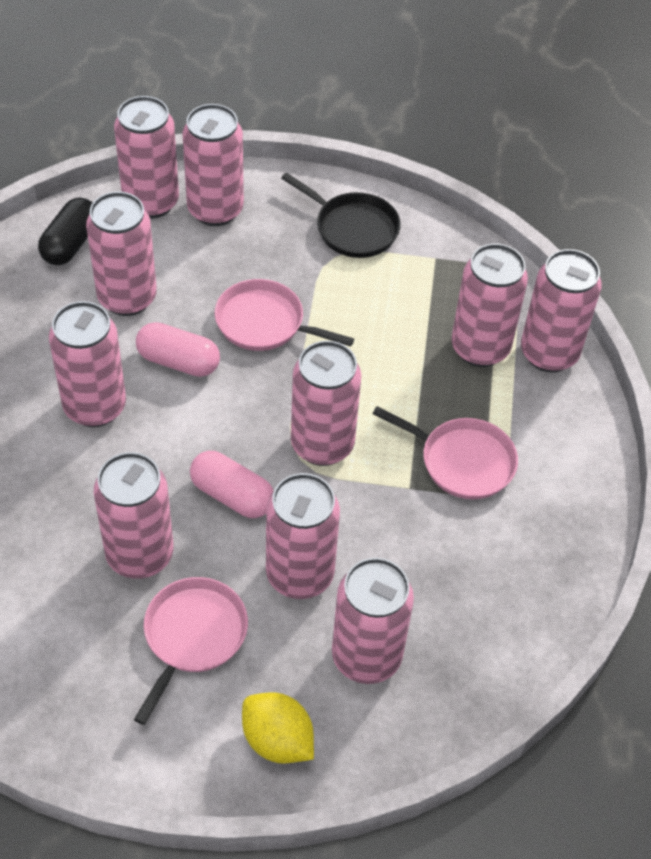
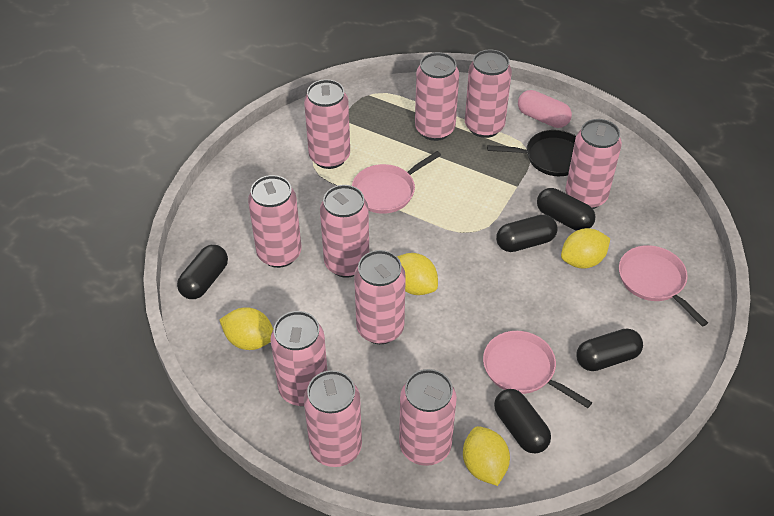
black capsule: [38,198,93,265] = 1 -> [177,245,228,299] [494,389,551,453] [496,215,557,252] [537,188,595,231] [576,328,643,371] = 5
pink capsule: [136,322,220,377] [190,451,274,518] = 2 -> [518,90,572,128] = 1
yellow lemon: [242,692,314,763] = 1 -> [219,307,273,350] [397,253,438,295] [463,426,510,486] [561,228,610,268] = 4

